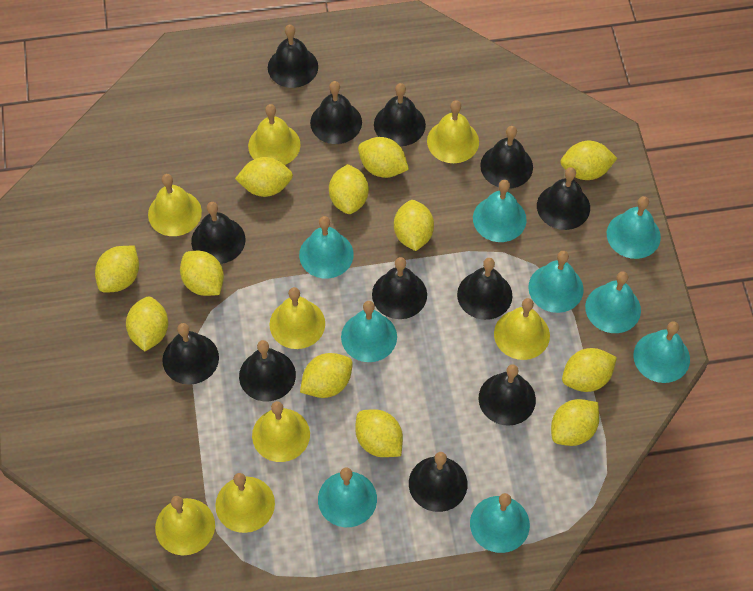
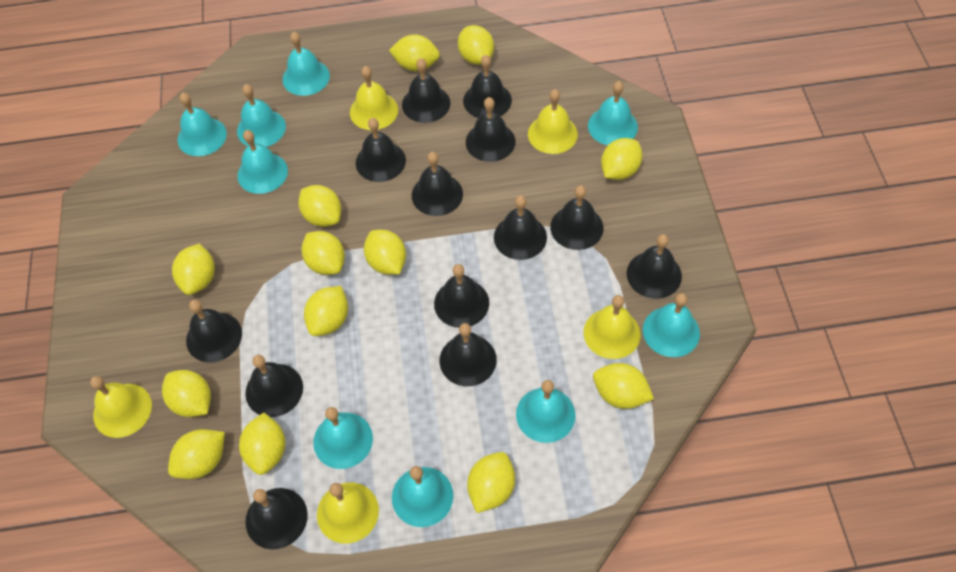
black bell: [163,323,219,385] [191,202,245,264] [239,340,296,401] [268,24,318,88] [310,81,362,144] [372,257,427,319] [374,83,426,146] [409,452,468,512] [457,258,512,320] [478,364,536,426] [480,126,533,189] [537,167,590,230] = 12 -> [186,300,242,362] [245,355,303,417] [246,488,308,549] [356,118,406,182] [402,58,450,123] [412,152,463,216] [434,264,489,328] [440,323,497,386] [463,55,512,118] [466,97,515,162] [494,196,547,260] [550,185,603,250] [627,234,682,299] = 13
yellow bell: [148,174,202,236] [155,496,215,555] [215,473,275,533] [248,104,300,165] [252,401,310,462] [269,287,325,349] [427,100,479,163] [494,298,550,360] = 8 -> [90,376,152,438] [317,483,379,544] [350,66,398,130] [528,89,578,154] [584,295,640,359] = 5
yellow lemon: [95,246,139,293] [126,297,168,351] [180,251,224,296] [235,157,293,197] [300,353,353,398] [329,164,369,214] [355,409,403,457] [358,137,409,178] [394,200,434,251] [551,399,599,446] [560,141,617,180] [562,348,617,392] = 12 -> [162,370,211,417] [168,429,225,479] [172,243,215,295] [239,413,286,475] [298,185,341,227] [301,231,345,275] [304,286,348,336] [364,230,406,274] [389,34,440,71] [458,25,494,65] [467,452,515,513] [593,363,654,409] [601,138,643,180] = 13

